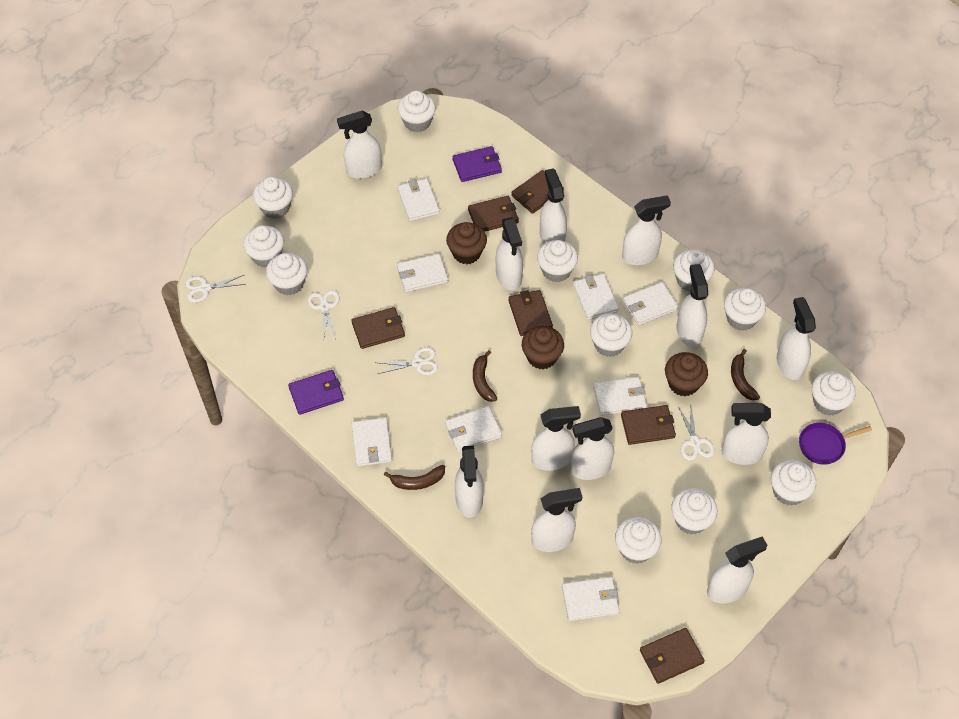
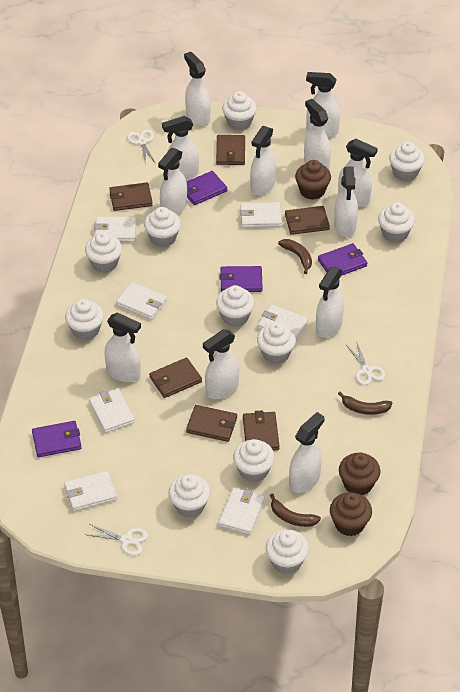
purple pan: [799,423,872,465] = 1 -> none = 0
purple wallet: [288,370,344,415] [452,146,502,182] = 2 -> [32,421,82,457] [187,171,227,205] [220,266,263,292] [318,243,367,276] = 4
white cupcake: [243,225,284,268] [253,177,293,219] [266,253,307,295] [398,91,436,132] [537,240,578,282] [590,313,632,357] [615,517,662,564] [671,488,717,535] [673,249,714,292] [724,288,766,331] [771,460,816,506] [812,371,856,416] = 12 -> [65,299,104,340] [85,232,122,273] [144,207,181,247] [168,474,211,518] [216,285,255,327] [222,91,257,130] [233,439,275,482] [257,322,296,364] [266,529,309,574] [378,202,415,243] [389,142,425,181] = 11
white scissors: [185,275,246,303] [308,290,339,341] [376,347,438,375] [678,406,715,461] = 4 -> [85,524,148,555] [127,129,156,164] [346,341,386,385] = 3
white wallet: [352,417,392,466] [397,178,440,221] [397,254,448,292] [445,406,502,452] [562,577,620,621] [573,274,619,320] [593,377,647,416] [623,282,678,325] = 8 -> [64,471,117,511] [89,388,135,433] [94,217,136,242] [116,282,167,320] [218,487,265,535] [240,202,282,228] [258,304,308,341] = 7

